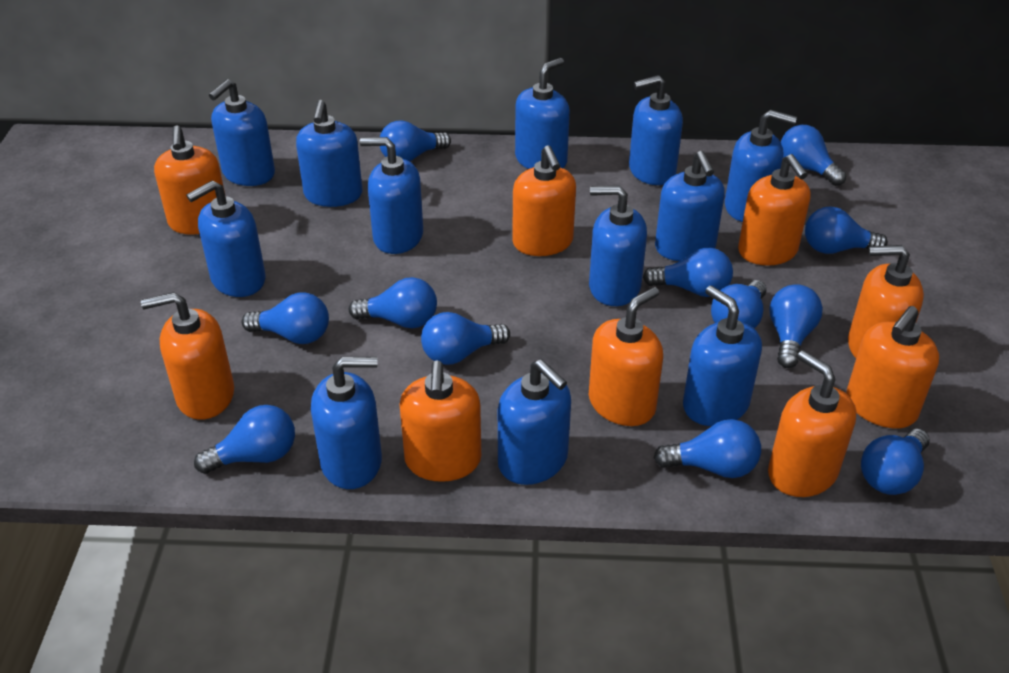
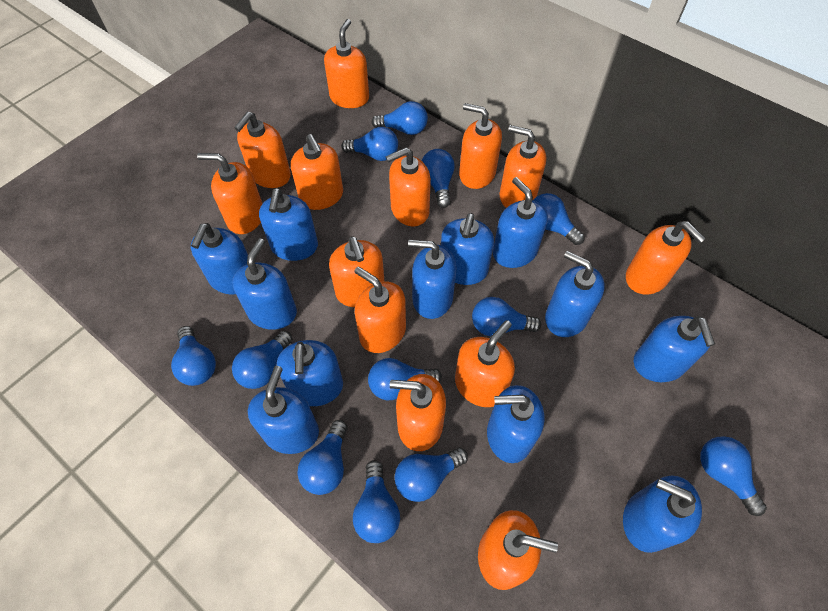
orange soap dispenser: [141,292,234,420] [154,126,225,235] [399,361,481,482] [512,145,576,256] [589,287,663,426] [738,154,811,266] [768,350,857,497] [847,306,939,428] [848,245,924,358] = 9 -> [197,153,263,234] [234,112,291,188] [291,134,343,210] [324,19,369,108] [329,236,384,307] [354,267,406,353] [386,147,431,226] [390,374,446,451] [455,320,515,407] [459,103,502,189] [478,510,558,590] [500,125,546,208] [626,221,706,295] = 13

